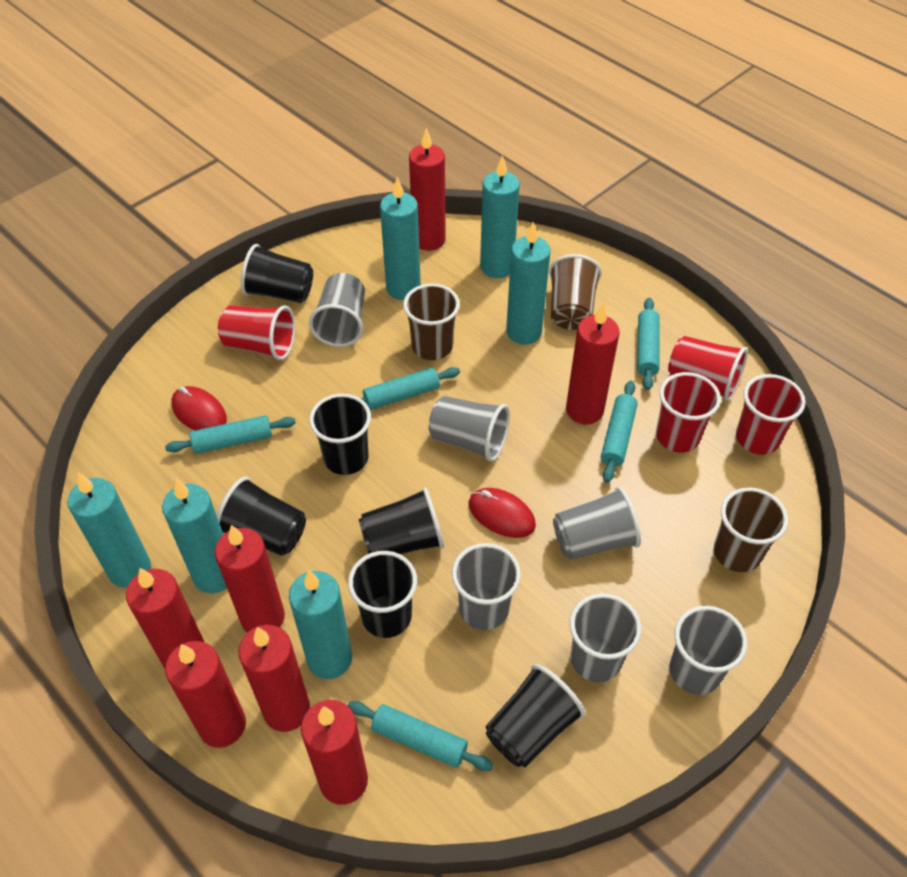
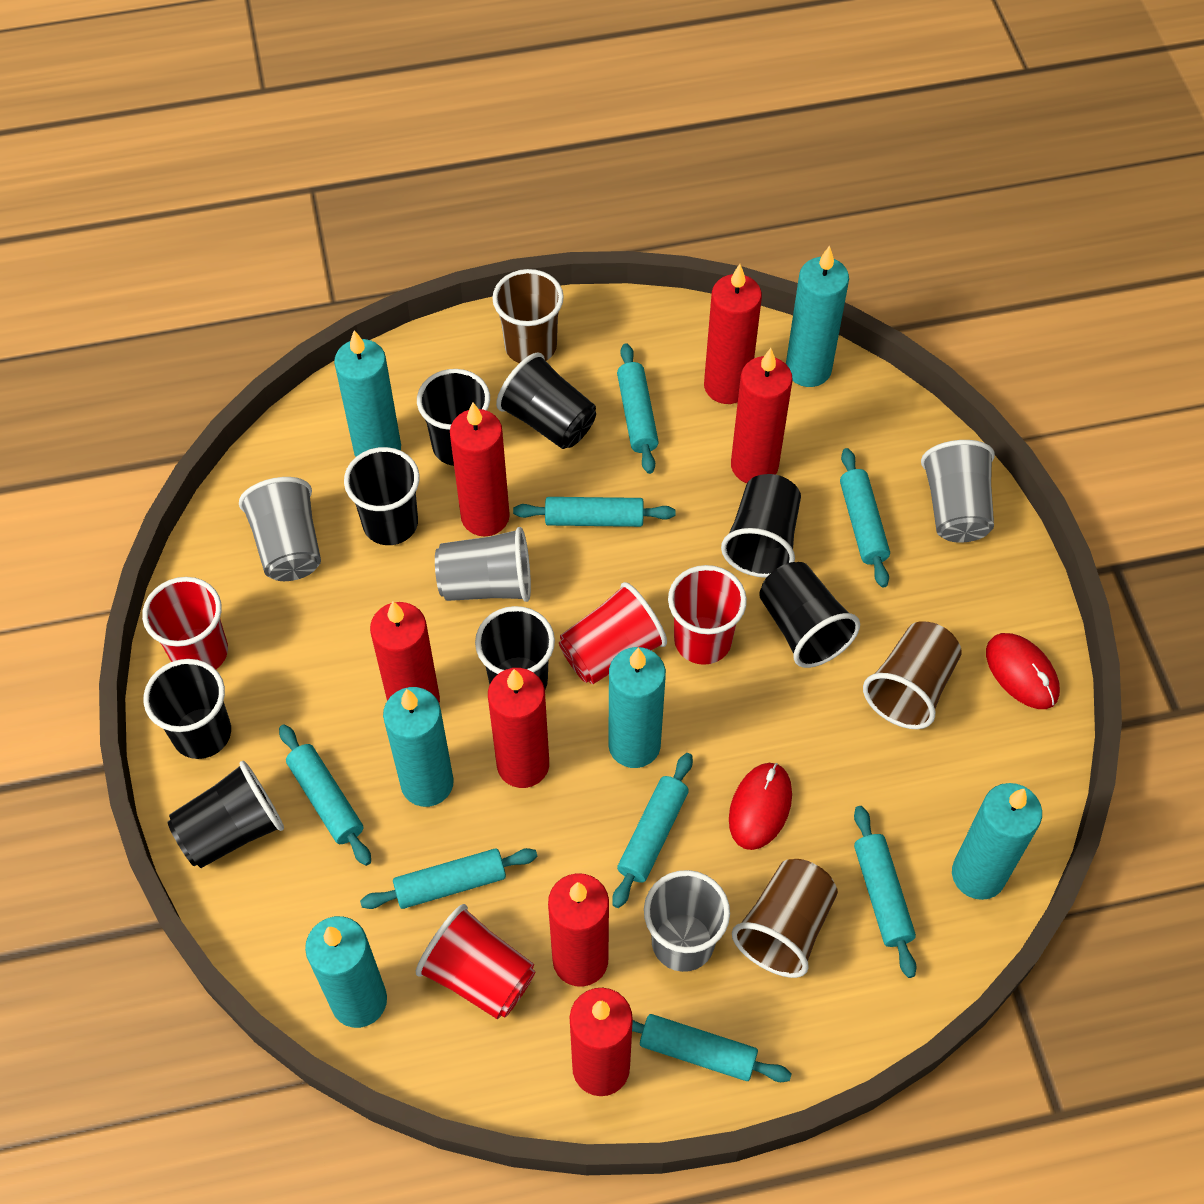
black cup: [217,477,306,556] [241,244,313,303] [309,394,371,475] [348,551,417,638] [359,487,444,554] [486,664,585,767] = 6 -> [143,659,231,759] [167,761,284,868] [344,447,420,545] [417,369,490,466] [475,606,555,689] [496,352,596,449] [721,474,801,578] [759,562,860,668] = 8
grey cup: [309,273,365,347] [429,396,510,462] [452,543,521,630] [553,487,641,560] [570,593,641,682] [670,606,747,695] = 6 -> [239,477,321,581] [435,527,531,602] [644,870,730,972] [921,440,995,543] = 4
turquoise rolling pin: [165,415,296,454] [348,701,494,771] [360,367,460,410] [601,381,638,483] [637,298,660,390] = 5 -> [279,725,371,866] [360,848,538,909] [513,497,676,527] [612,753,693,908] [617,343,659,474] [632,1014,792,1082] [840,448,890,588] [854,806,916,978] = 8

